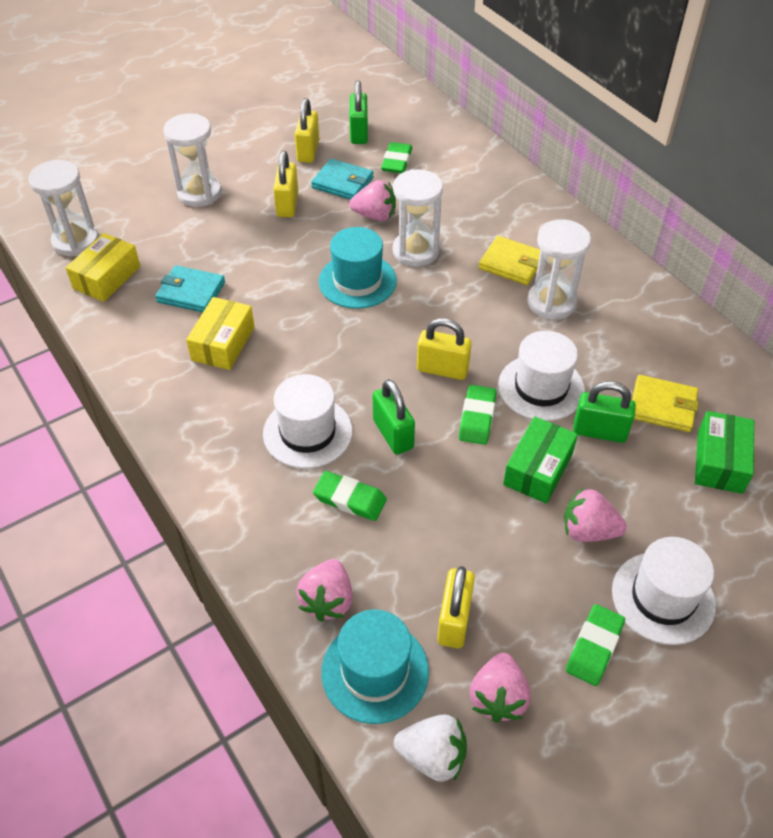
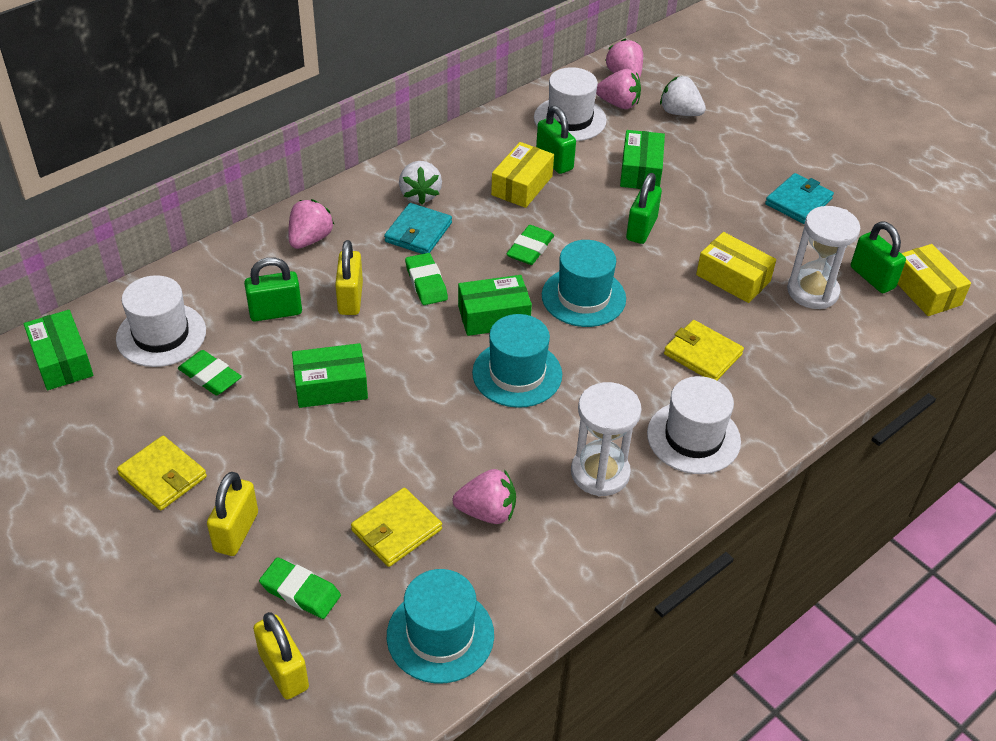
green box: [503,417,578,504] [695,411,754,494] = 2 -> [24,310,93,390] [292,343,368,408] [458,275,532,336] [620,130,665,189] = 4
green padlock: [350,81,368,144] [373,379,415,455] [573,381,636,443] = 3 -> [244,257,302,321] [536,106,576,174] [626,173,662,244] [851,221,906,293] = 4
turquoise hat: [319,227,397,309] [321,610,429,724] = 2 -> [387,569,494,684] [472,314,562,408] [542,240,626,327] = 3
white hourglass: [28,160,99,257] [163,113,222,207] [393,169,443,267] [527,219,591,320] = 4 -> [571,382,642,496] [787,206,860,309] = 2
white strawberry: [394,714,467,782] = 1 -> [399,161,442,204] [660,76,706,116] = 2
yellow box: [65,233,141,302] [186,297,255,370] = 2 -> [491,142,554,208] [696,232,776,303] [898,244,971,316] = 3
yellow padlock: [273,151,298,217] [295,98,319,163] [417,318,472,380] [437,566,475,649] = 4 -> [207,472,258,556] [253,612,309,699] [335,240,363,315] = 3
yellow wallet: [479,236,540,285] [632,375,699,432] = 2 -> [117,436,207,511] [351,488,442,567] [664,320,744,380] = 3

